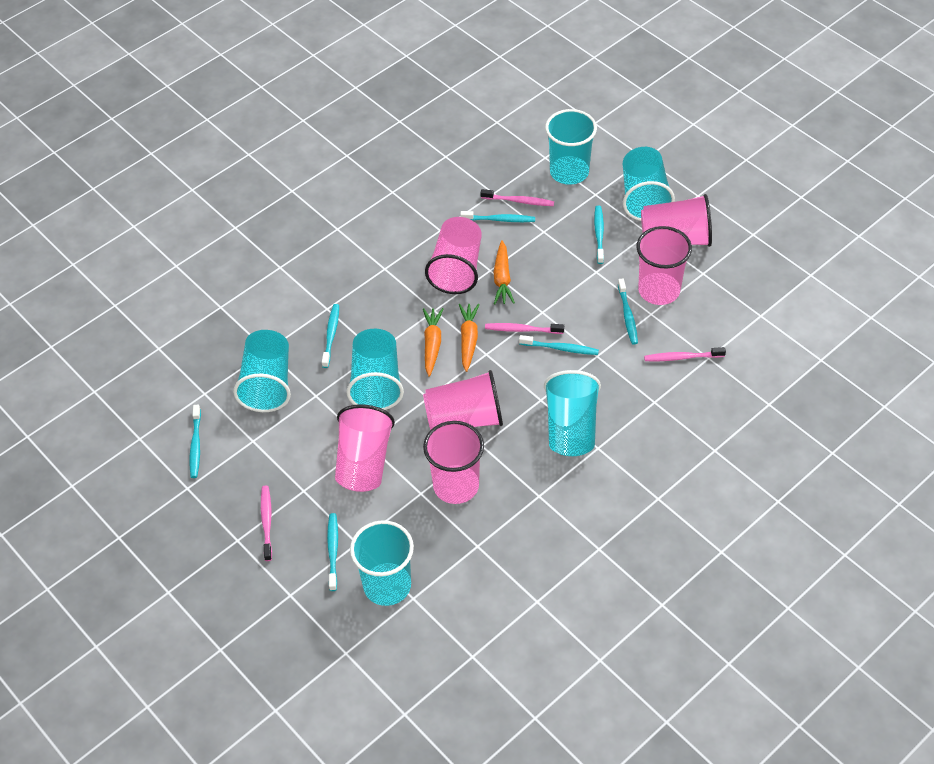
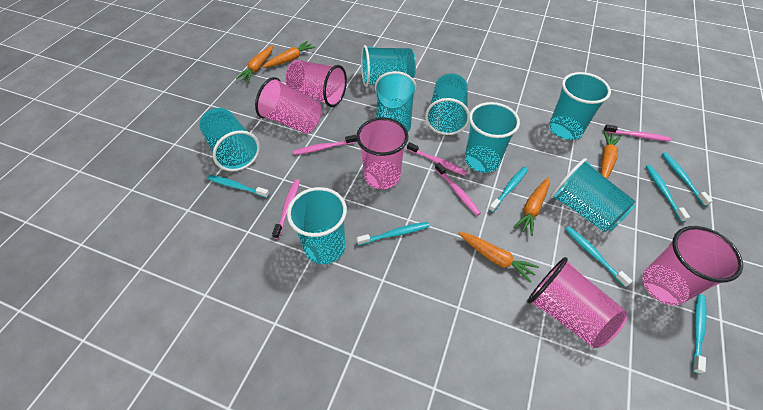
orange carrot: [423,308,443,377] [459,304,480,372] [494,240,515,304] = 3 -> [236,46,273,82] [263,41,315,68] [458,232,539,283] [513,177,550,236] [601,131,621,179] = 5
pink cup: [335,404,395,492] [423,370,503,430] [423,421,484,504] [425,217,482,294] [636,226,692,305] [641,194,712,247] = 6 -> [255,77,322,134] [286,60,347,107] [356,117,408,189] [527,257,627,348] [642,226,743,305] = 5
pink toothbrush: [261,486,272,561] [481,189,554,206] [485,323,564,334] [644,347,726,361] = 4 -> [272,179,300,239] [293,135,357,155] [407,142,467,176] [435,163,481,216] [603,125,671,142] = 5
turquoise cup: [233,330,291,412] [346,329,404,410] [350,520,414,606] [544,370,601,456] [545,109,597,185] [623,147,675,221] = 6 -> [199,108,260,171] [287,187,347,264] [361,45,416,87] [375,71,417,131] [425,73,470,135] [465,102,520,173] [549,72,611,140] [550,158,635,232] = 8

